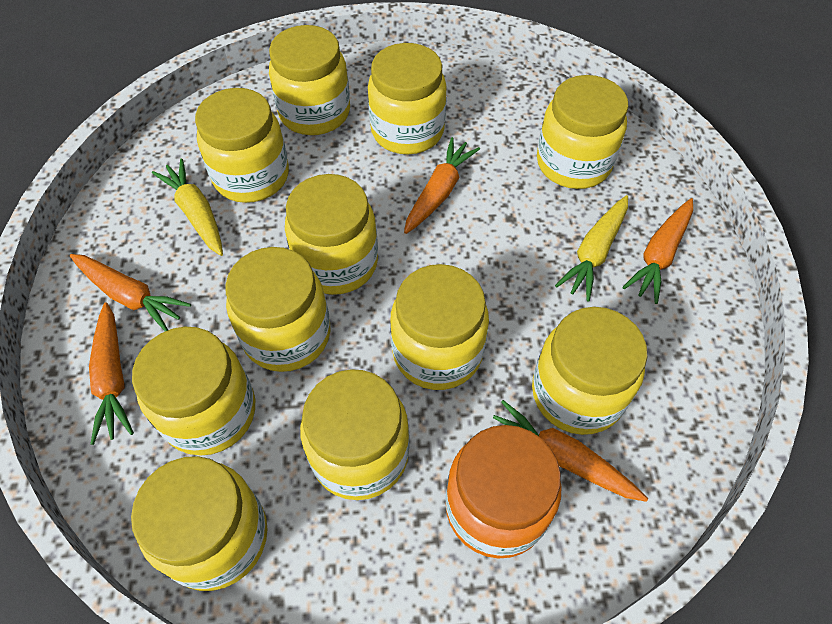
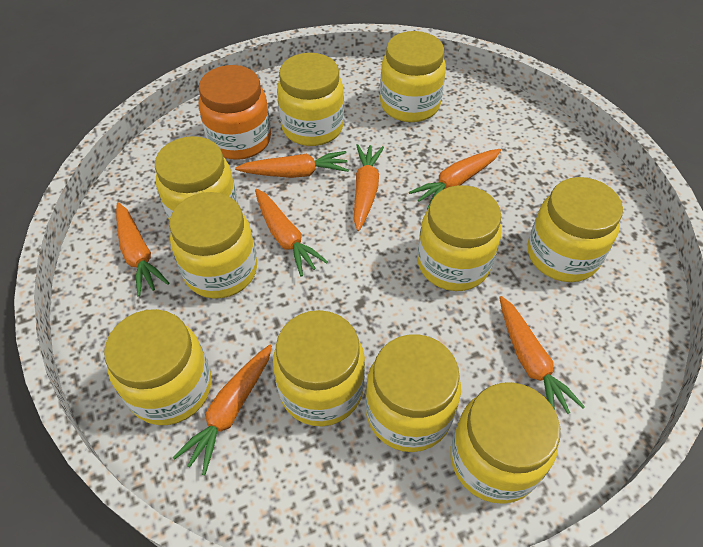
orange carrot: [70,254,191,331] [89,302,134,445] [404,137,480,234] [493,400,648,502] [622,198,693,304] = 5 -> [116,202,169,297] [173,345,272,475] [235,151,349,178] [255,189,328,277] [354,144,384,231] [409,149,501,210] [499,296,585,414] = 7
yellow carrot: [152,158,223,256] [555,195,628,302] = 2 -> none = 0
yellow jar: [131,456,268,591] [132,327,255,456] [195,88,289,203] [225,247,330,372] [269,25,350,135] [285,174,378,295] [300,369,410,500] [368,43,447,154] [390,264,489,390] [532,307,647,435] [537,75,629,189] = 11 -> [104,309,212,425] [155,136,238,221] [169,192,257,299] [273,310,365,426] [277,53,344,146] [365,334,461,452] [380,31,446,122] [417,185,502,291] [450,382,560,504] [528,177,623,282] = 10

